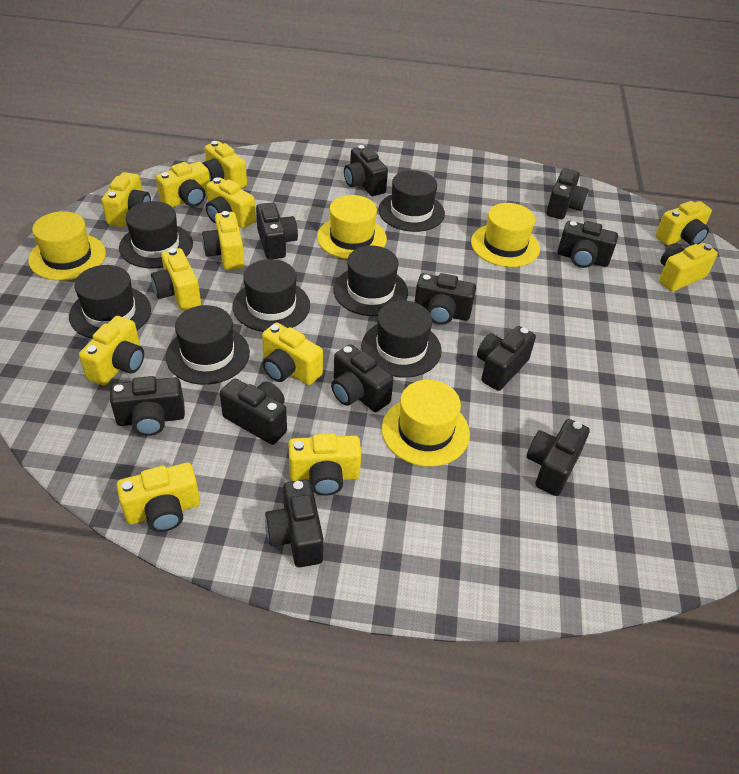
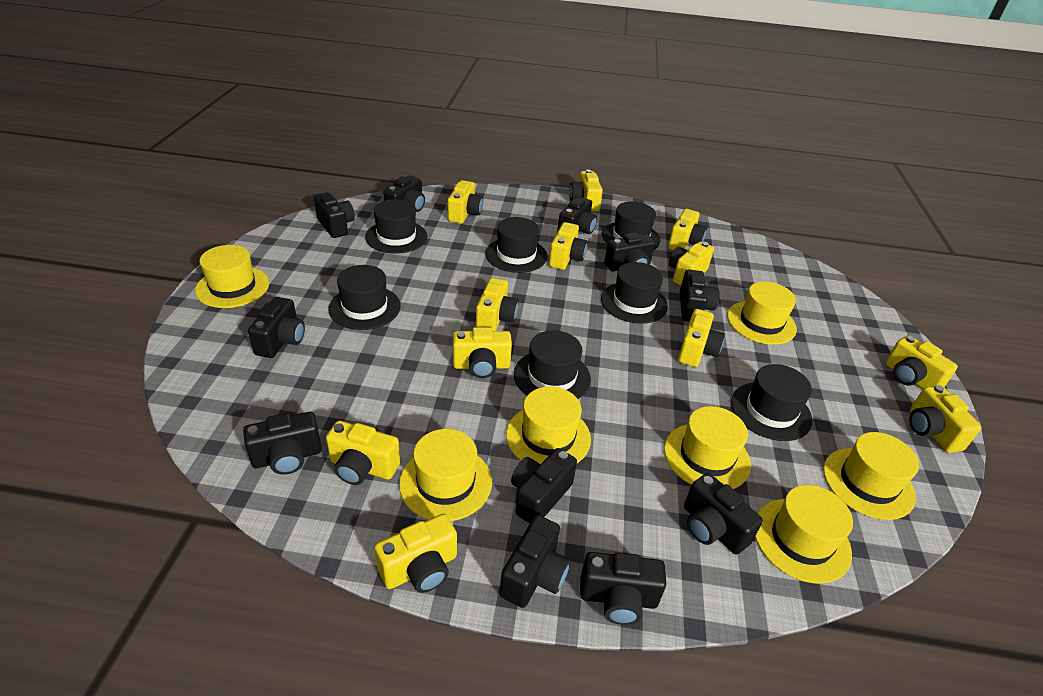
yellow hat: [28,211,106,281] [317,195,387,259] [382,380,470,467] [471,203,540,267] = 4 -> [195,245,269,308] [399,429,492,521] [506,386,591,464] [664,406,751,489] [727,281,797,345] [755,485,853,584] [823,432,919,520] = 7

